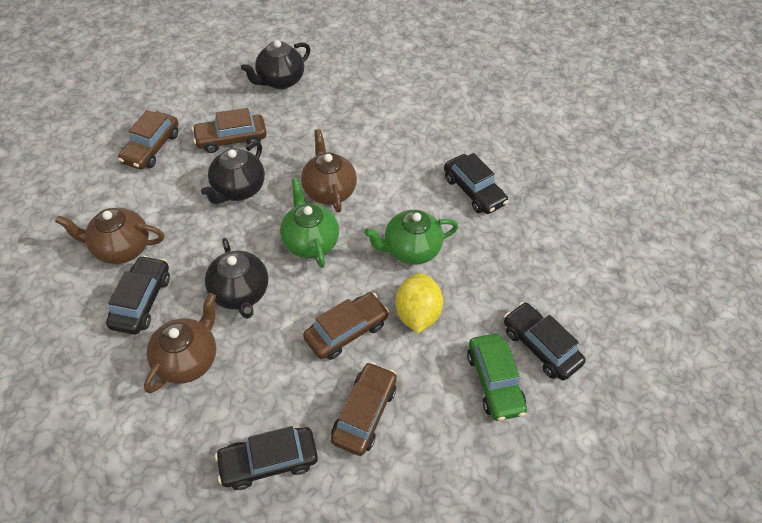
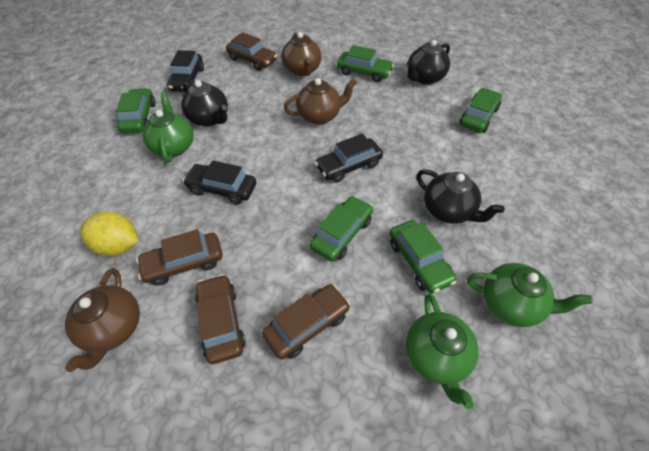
black car: [106,255,170,335] [215,426,318,490] [444,153,508,214] [504,302,586,381] = 4 -> [167,50,204,92] [183,161,256,205] [315,134,383,183] = 3
green car: [467,334,527,421] = 1 -> [116,88,156,133] [310,196,373,262] [337,45,394,82] [390,220,457,294] [459,88,502,133] = 5
green teapot: [280,178,339,268] [364,210,458,265] = 2 -> [143,92,194,163] [406,294,478,409] [467,263,593,327] = 3

